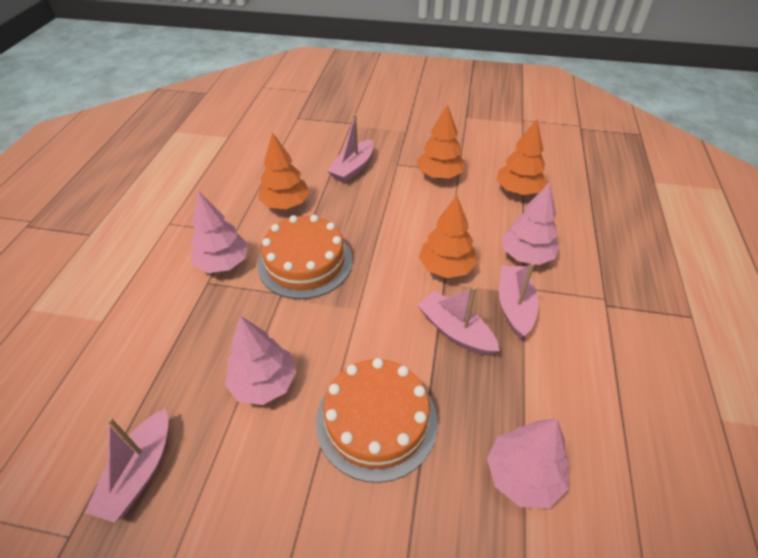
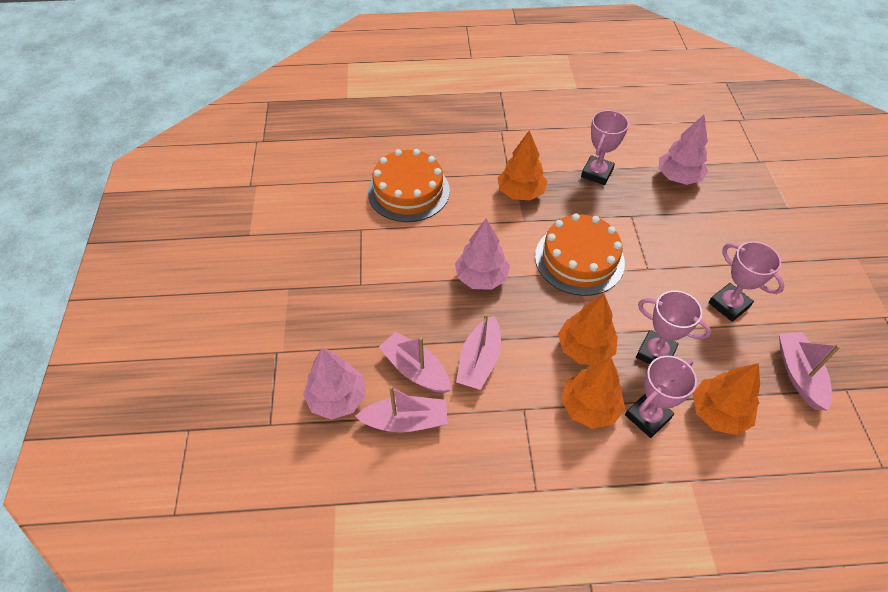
pink tree: [190,191,248,273] [225,316,297,405] [487,418,569,508] [502,183,559,265] = 4 -> [303,347,366,420] [455,218,510,290] [659,115,708,185] = 3
pink trophy: none = 0 -> [581,110,629,185] [625,355,697,438] [636,290,711,364] [709,241,784,322] = 4

